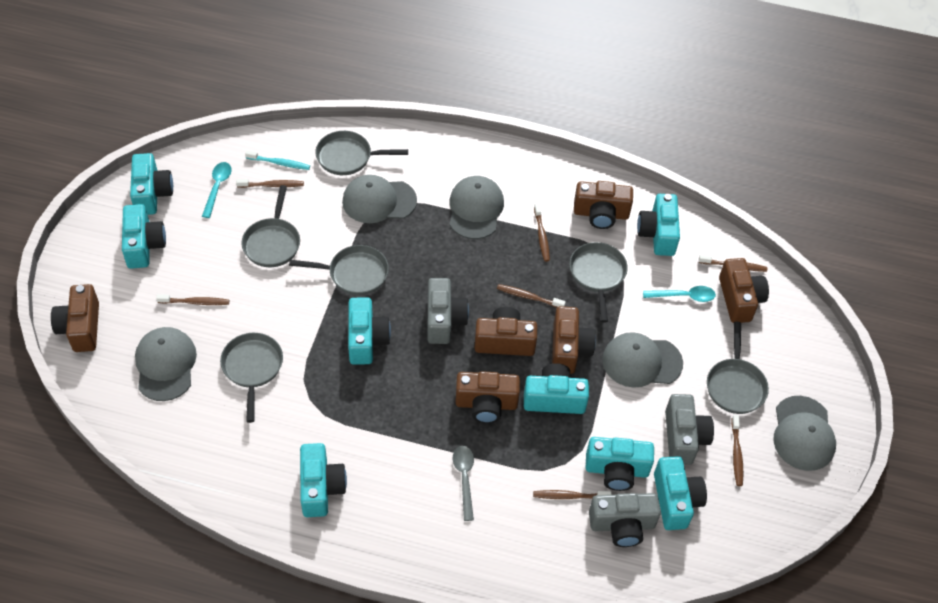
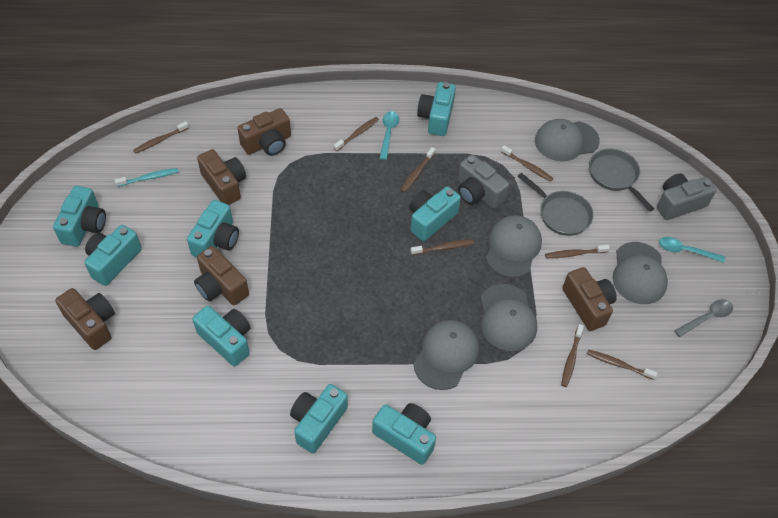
brown camera: [51,284,99,352] [455,371,520,423] [474,307,537,356] [552,306,596,374] [574,181,633,229] [719,258,769,323] = 6 -> [55,288,115,350] [194,246,249,305] [197,149,246,205] [237,108,291,156] [562,267,617,331] = 5
brown toothbrush: [156,294,229,305] [236,179,304,188] [497,284,566,308] [533,490,612,499] [534,203,550,262] [699,255,767,272] [731,415,743,486] = 7 -> [133,121,189,154] [334,117,379,151] [401,147,436,192] [410,239,474,255] [501,145,554,182] [545,245,610,258] [561,324,584,387] [587,349,657,380] = 8
grey camera: [427,278,469,344] [589,493,661,547] [665,394,714,465] = 3 -> [458,155,509,209] [657,173,717,220] = 2
grey pan: [220,333,283,423] [241,185,300,267] [289,245,389,295] [315,131,408,175] [569,242,628,323] [707,322,769,414] = 6 -> [518,173,594,236] [589,149,654,212] = 2

